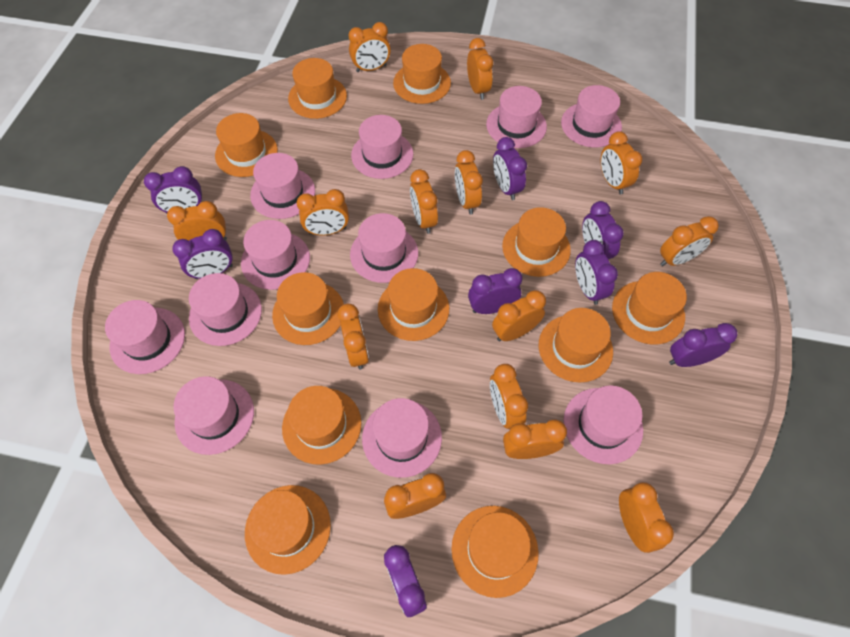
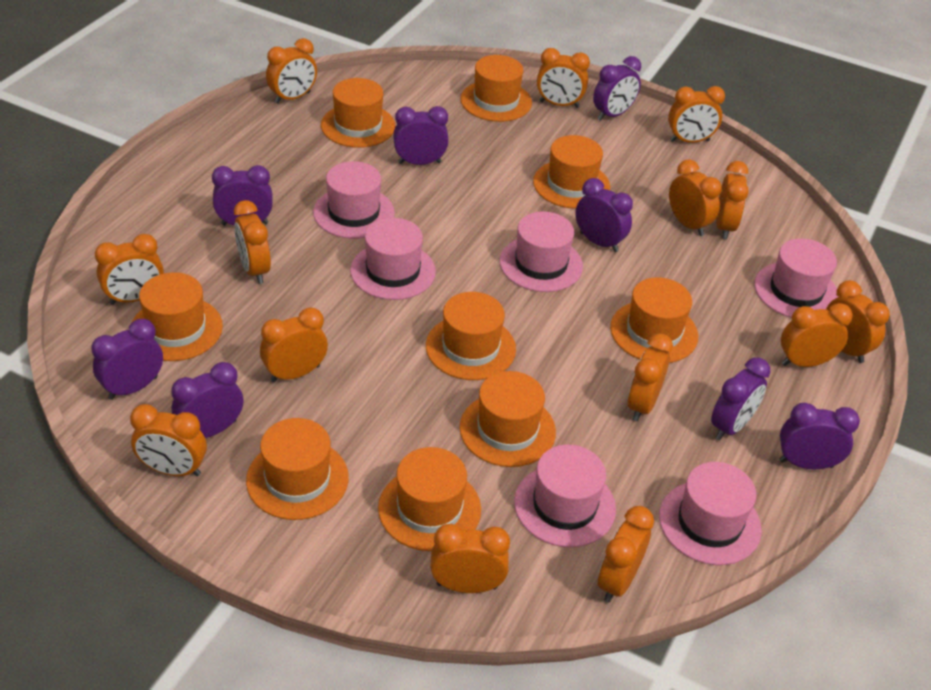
orange hat: [215,113,278,177] [245,485,331,575] [272,272,344,345] [282,386,361,465] [288,58,347,119] [378,268,449,341] [393,44,451,104] [451,506,539,598] [502,207,571,277] [539,308,613,383] [612,272,687,344] = 11 -> [132,272,223,361] [246,418,349,520] [321,78,395,148] [378,447,481,551] [426,292,516,380] [460,371,556,467] [461,55,532,122] [533,135,610,209] [610,277,698,363] = 9
pink hat: [105,300,185,374] [174,376,254,455] [189,273,262,346] [241,220,310,290] [250,153,315,219] [350,213,418,283] [351,115,413,179] [362,398,442,478] [486,86,547,148] [561,85,622,147] [564,385,643,464] = 11 -> [313,161,395,239] [350,218,436,300] [500,211,583,292] [514,445,616,547] [659,462,762,565] [754,238,839,318] = 6

